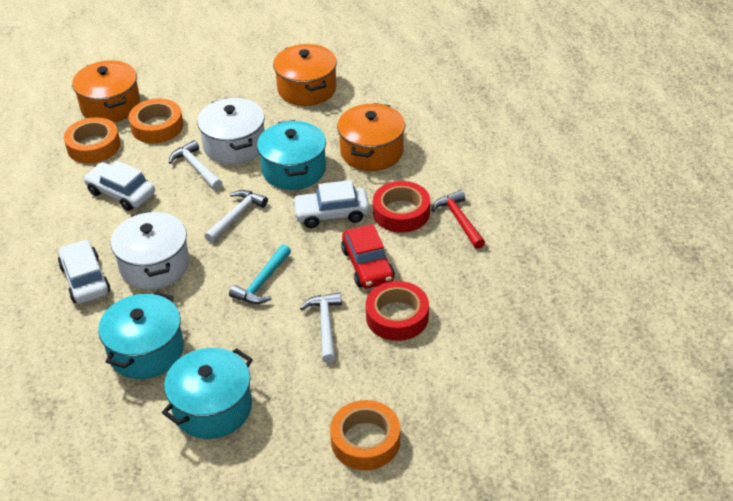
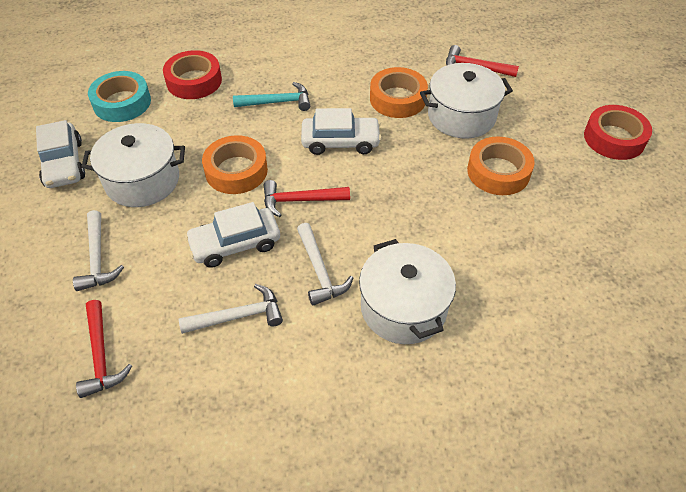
orange pot: [72,60,140,123] [273,44,337,106] [337,103,405,171] = 3 -> none = 0
red car: [341,224,395,289] = 1 -> none = 0
red hammer: [431,190,485,249] = 1 -> [76,300,132,398] [264,180,350,217] [446,45,519,77] = 3
turquoise pot: [98,291,184,379] [162,348,253,439] [257,120,326,190] = 3 -> none = 0
turquoise tape: none = 0 -> [88,71,151,122] = 1
white pot: [111,211,190,289] [197,98,265,165] = 2 -> [82,123,185,207] [359,239,456,344] [420,63,513,139] = 3

